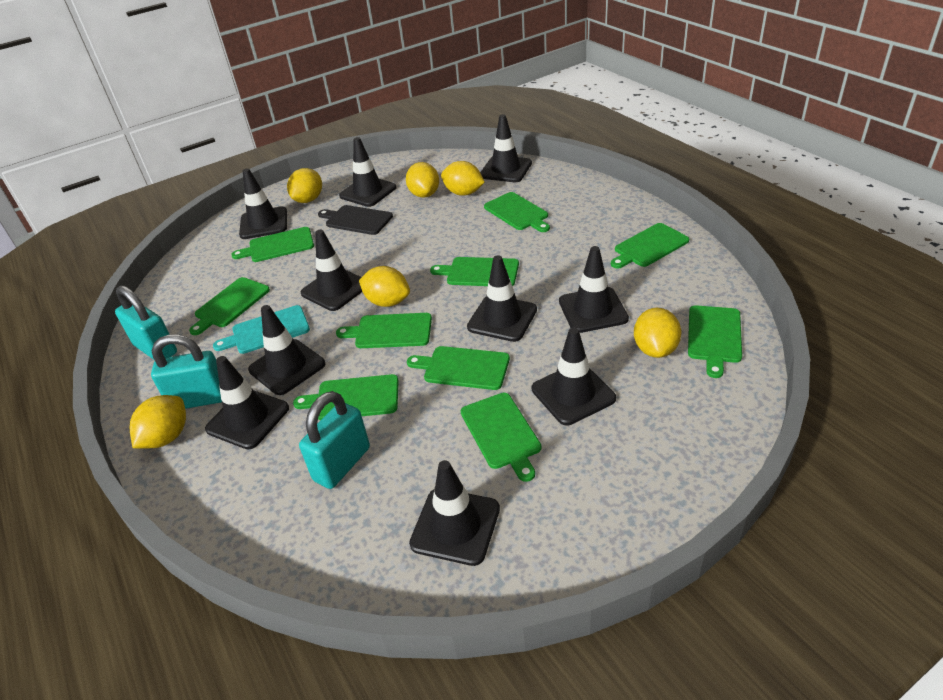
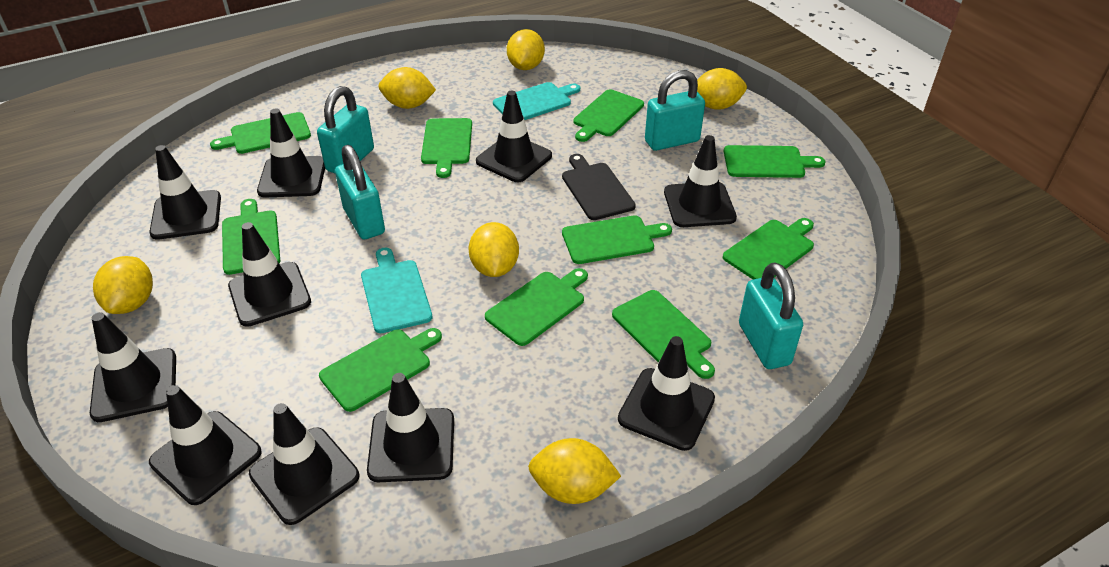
turquoise cutting board: [213,305,310,354] = 1 -> [361,248,432,333] [493,82,580,120] = 2
turquoise padlock: [115,285,177,360] [151,334,222,409] [299,391,370,489] = 3 -> [317,86,374,173] [335,145,385,239] [645,70,705,151] [739,262,803,369] = 4

